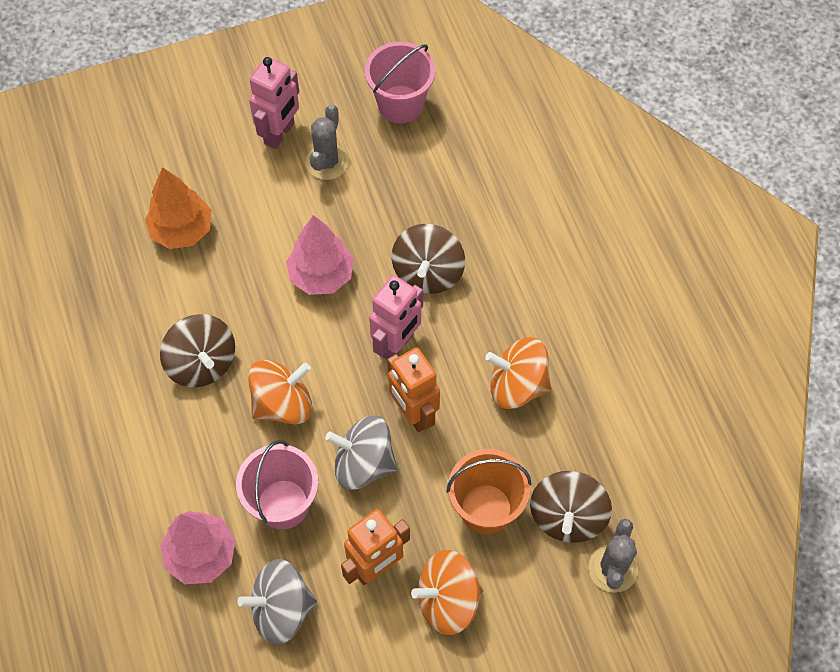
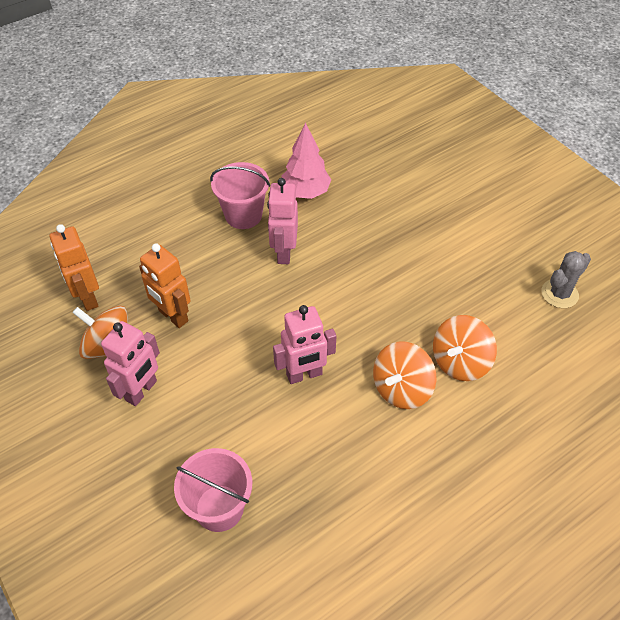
brown spinning top: [160,314,235,387] [392,224,465,294] [530,471,612,543] = 3 -> none = 0
grey cactus: [306,104,349,180] [589,519,638,593] = 2 -> [541,251,591,308] = 1
grey spinning top: [238,559,317,645] [326,416,397,490] = 2 -> none = 0
orange bucket: [446,449,532,534] = 1 -> none = 0
orange tree: [145,167,212,249] = 1 -> none = 0
pink robot: [249,57,299,149] [369,275,423,359] = 2 -> [101,321,160,406] [267,178,298,264] [273,305,336,384] = 3
pink tree: [160,511,236,584] [286,215,354,295] = 2 -> [281,123,331,199] = 1

